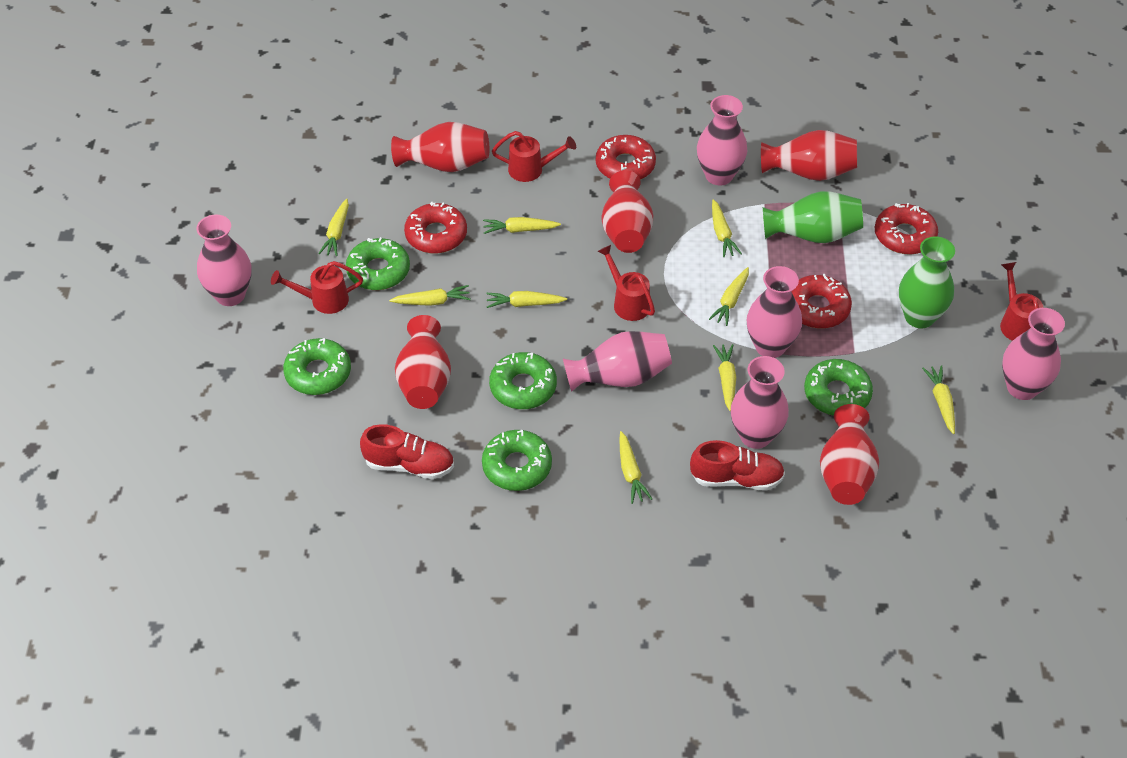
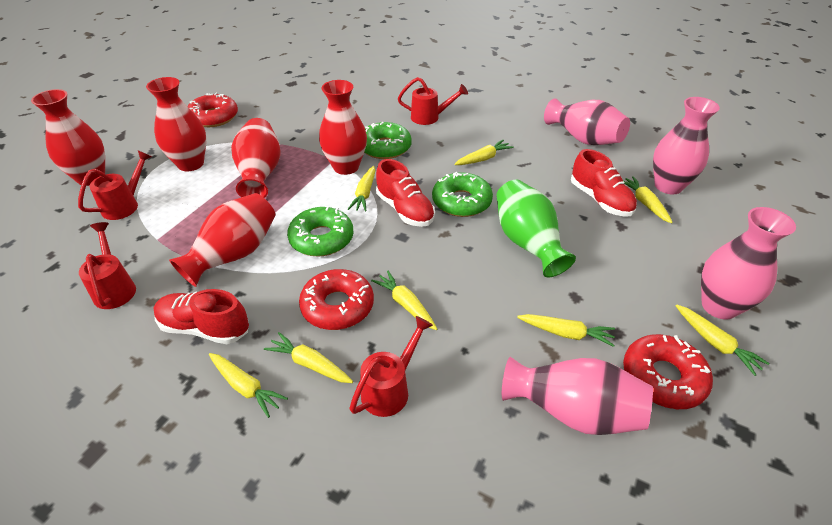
green donut: [283,338,351,395] [346,237,410,290] [482,430,552,491] [489,352,557,409] [804,359,873,416] = 5 -> [287,206,353,257] [364,122,412,159] [432,172,493,217] = 3
green vase: [763,191,863,243] [899,236,955,328] = 2 -> [496,180,576,277] = 1
pink vase: [196,214,252,306] [563,331,672,392] [697,95,747,185] [731,356,789,449] [747,266,802,358] [1002,308,1065,400] = 6 -> [502,357,653,435] [544,98,630,145] [653,97,720,194] [701,207,796,320] = 4
red donut: [404,202,467,254] [596,135,656,180] [792,274,852,328] [875,203,938,255] = 4 -> [187,93,238,127] [299,269,374,330] [623,334,713,409] = 3
red shoe: [360,424,454,479] [690,440,785,491] = 2 -> [154,289,249,344] [376,159,435,227] [571,149,637,217] = 3
yellow carrot: [318,199,349,256] [389,285,471,306] [483,217,561,234] [486,291,567,308] [619,431,652,504] [709,267,749,326] [712,199,742,257] [713,344,736,411] [922,365,955,434] = 9 -> [209,353,288,418] [264,332,353,383] [348,166,375,212] [371,270,437,330] [454,140,514,165] [517,314,615,347] [623,176,673,224] [675,304,770,376] = 8

